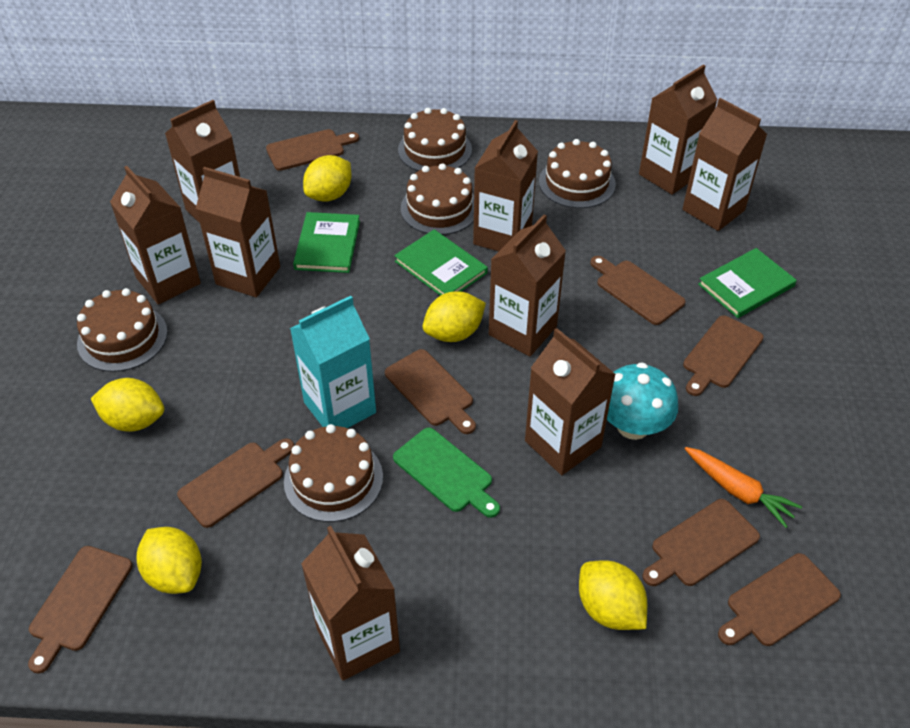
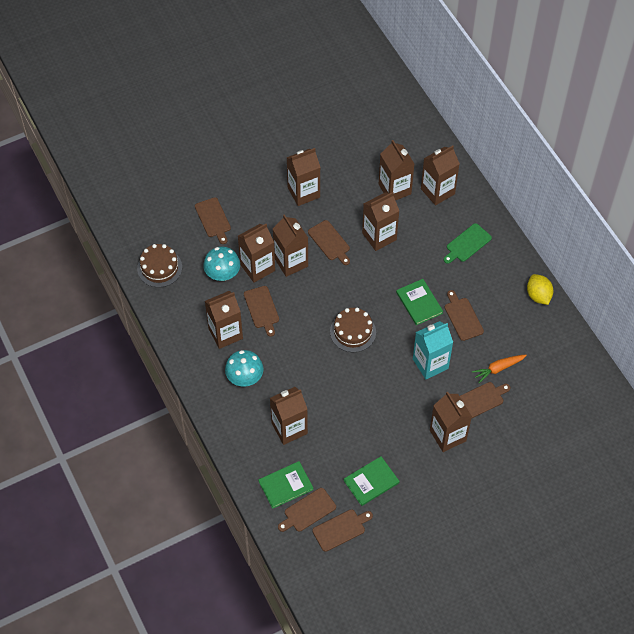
brown cake: [77,288,168,372] [284,424,383,522] [398,108,472,171] [401,163,474,235] [539,139,616,208] = 5 -> [137,244,182,287] [330,308,376,352] = 2
brown cutting board: [28,546,132,674] [177,438,294,528] [266,129,359,171] [385,349,476,434] [590,256,685,325] [642,499,760,586] [683,315,764,396] [718,553,841,646] = 8 -> [195,197,231,244] [244,286,279,337] [278,488,336,532] [308,220,350,265] [312,509,373,552] [445,290,484,341] [460,382,510,419] = 7
turquoise mushroom: [607,362,678,440] = 1 -> [203,247,240,281] [225,350,264,387] = 2
yellow lemon: [91,378,164,432] [137,527,202,594] [303,155,352,202] [423,291,486,342] [579,560,647,630] = 5 -> [527,274,554,305] = 1

